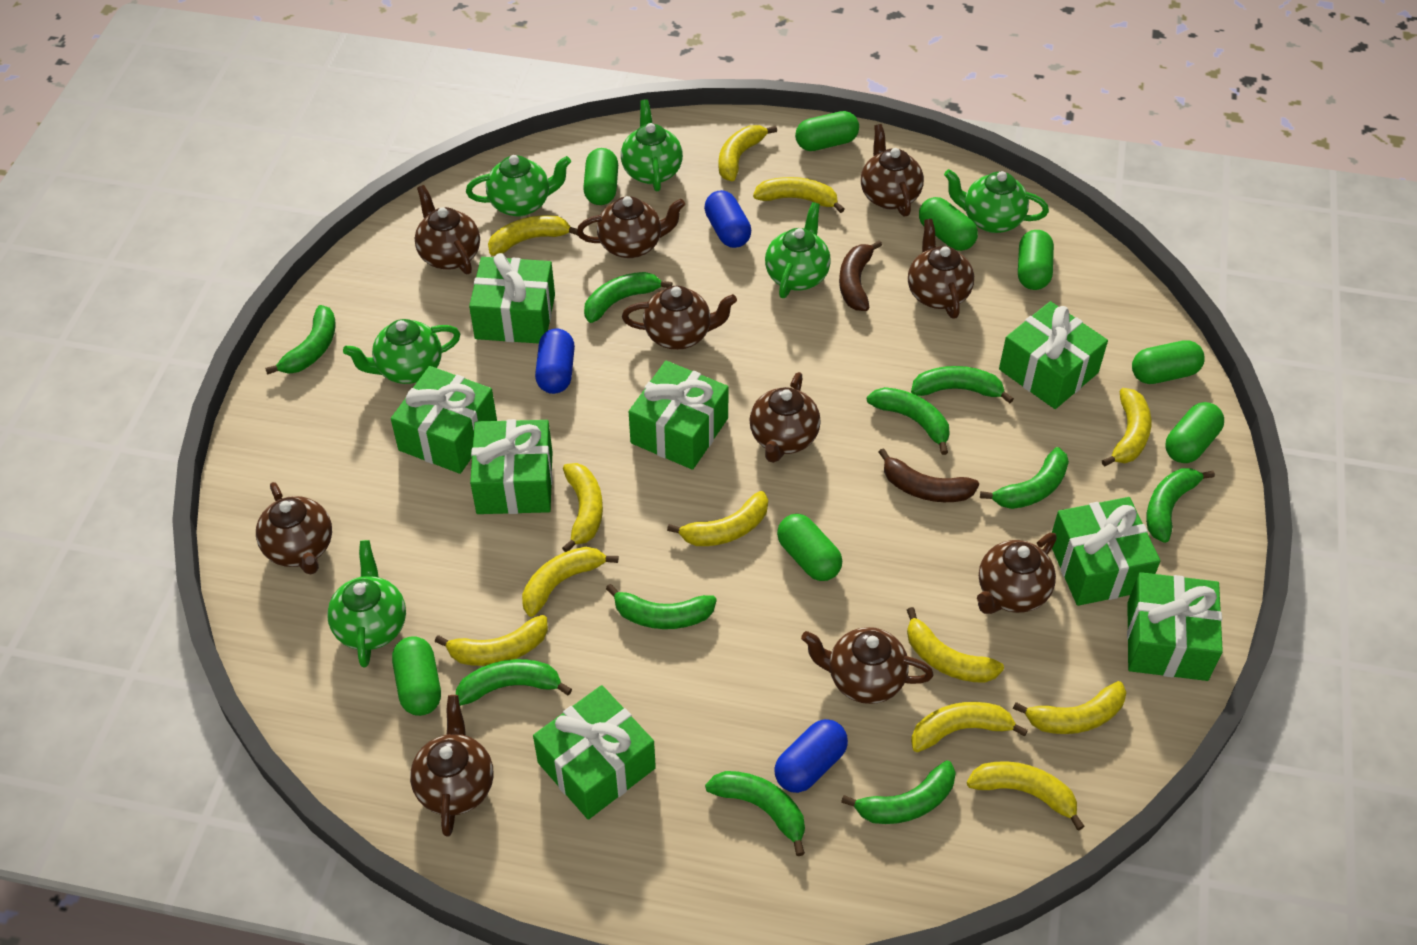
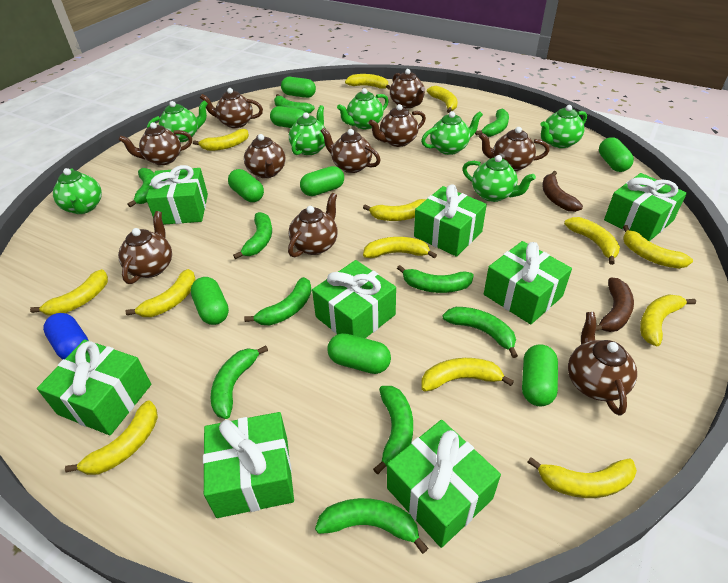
blue capsule: [535,328,575,394] [704,190,751,248] [774,719,848,793] = 3 -> [43,313,89,359] = 1
green teapot: [327,540,406,668] [343,319,460,384] [466,155,571,217] [621,99,683,191] [765,202,831,298] [944,169,1049,233] = 6 -> [53,168,102,214] [147,101,208,142] [289,105,326,155] [337,88,389,129] [421,111,483,155] [463,155,536,202] [540,105,587,148] = 7
yellow banana: [435,615,548,666] [488,215,578,256] [522,547,618,617] [562,463,603,552] [667,491,768,546] [719,125,777,181] [753,177,844,213] [907,607,1004,683] [911,702,1028,752] [967,761,1085,831] [1013,681,1126,734] [1102,388,1151,467] = 12 -> [30,269,108,316] [65,400,158,475] [125,269,196,317] [193,129,249,151] [345,74,391,90] [363,199,426,221] [363,237,437,258] [421,358,514,392] [427,86,458,113] [527,457,637,498] [564,217,620,265] [623,225,693,269] [640,294,696,346] = 13

